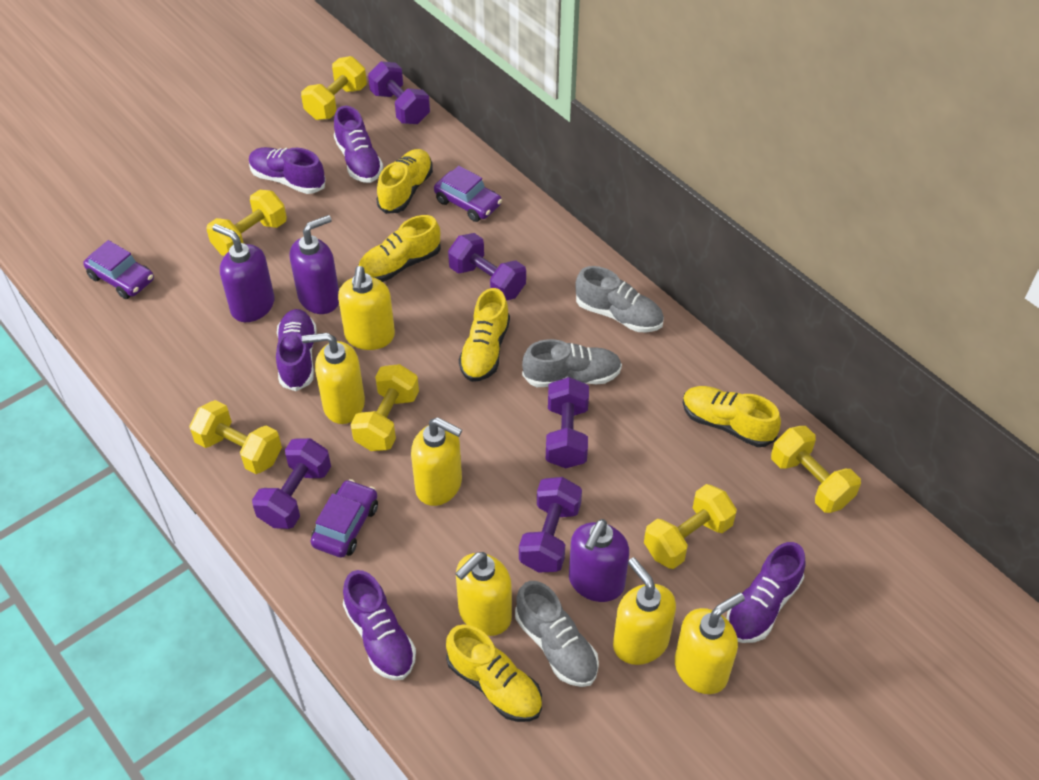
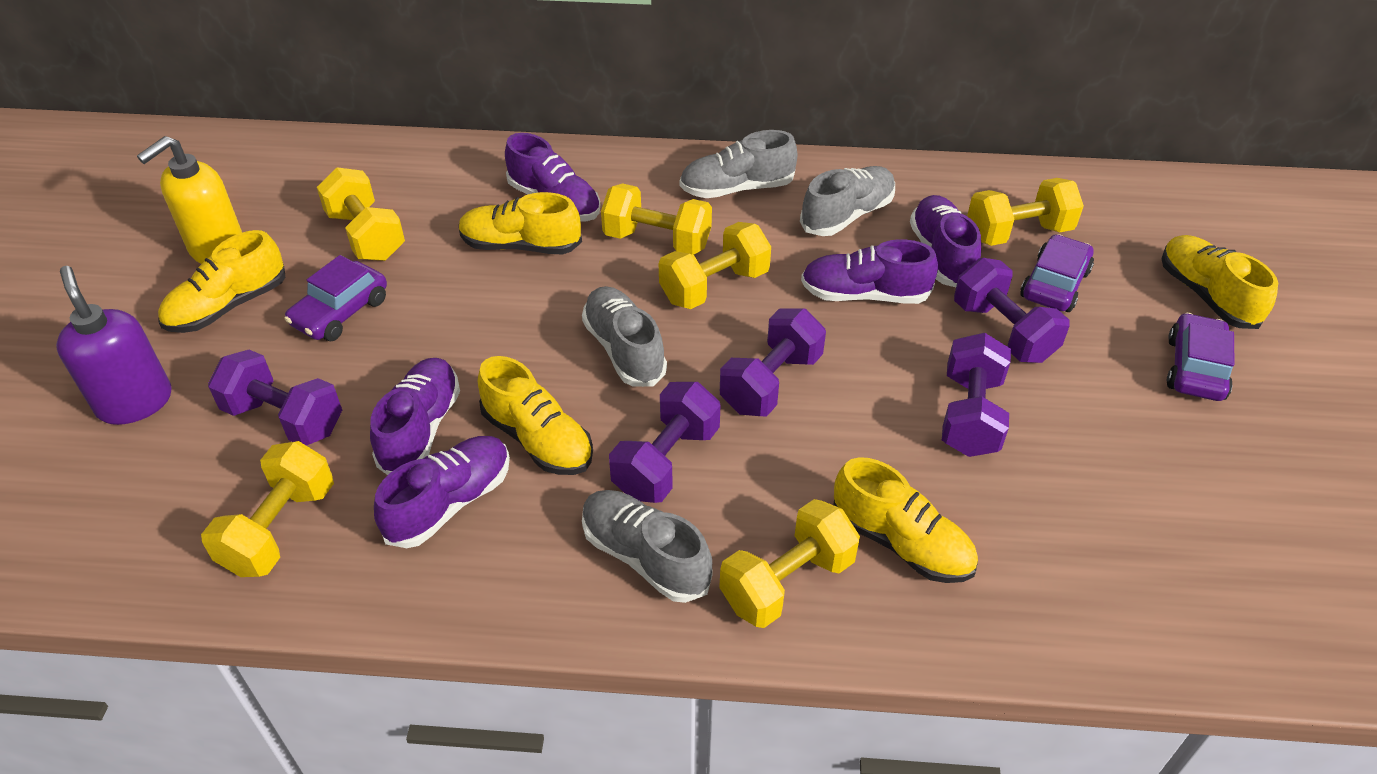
grey shoe: [515,581,599,687] [522,339,622,387] [575,266,664,332] = 3 -> [582,286,667,387] [582,490,713,603] [680,130,797,198] [800,166,895,236] = 4
purple soap dispenser: [212,224,275,322] [290,215,339,314] [569,519,629,602] = 3 -> [56,266,171,425] = 1
yellow soap dispenser: [302,333,365,424] [338,266,395,350] [411,417,462,506] [455,552,512,636] [613,557,676,665] [675,593,745,694] = 6 -> [137,136,242,264] = 1

